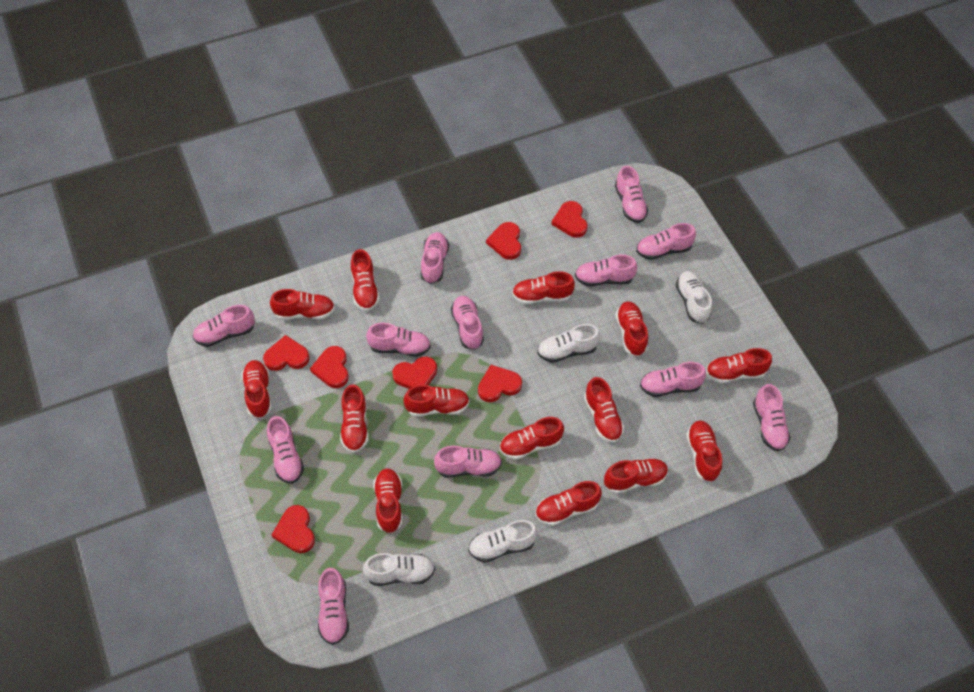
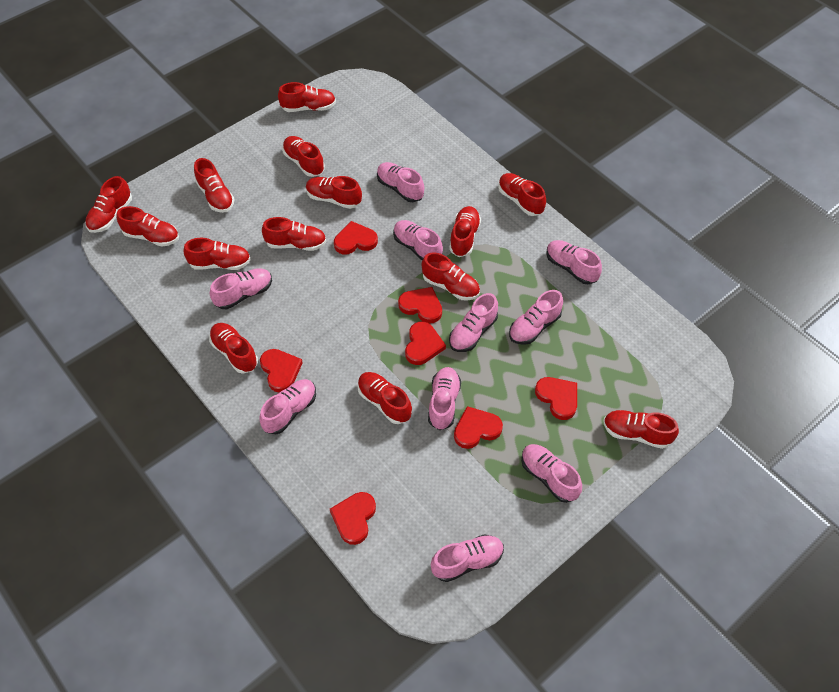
pink shoe: [193,305,255,347] [267,416,304,484] [318,568,349,645] [366,323,431,357] [421,232,449,284] [434,446,502,477] [451,296,484,350] [575,255,637,286] [615,166,648,223] [636,223,696,260] [640,362,706,397] [753,384,791,451] = 12 -> [210,268,272,309] [259,379,316,434] [377,162,424,202] [393,220,443,261] [428,367,461,430] [431,534,504,582] [449,293,498,352] [509,290,563,345] [521,444,582,503] [546,240,602,284] = 10
white shoe: [363,553,435,586] [468,520,538,563] [537,324,600,363] [676,271,712,324] = 4 -> none = 0

